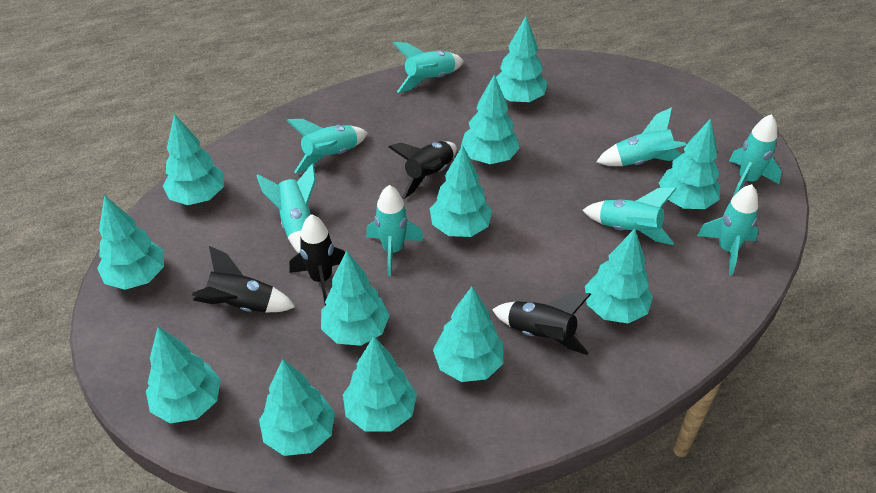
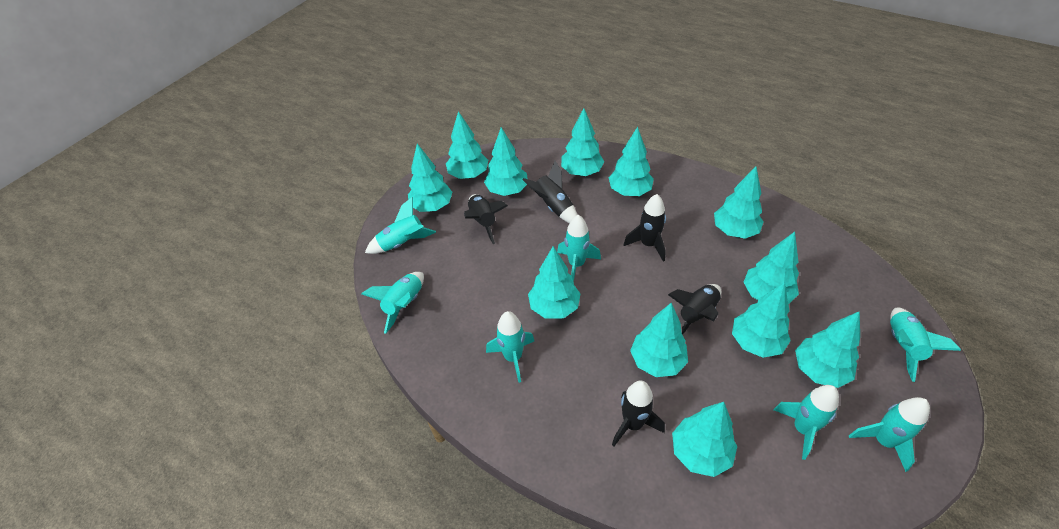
black rocket: [192,246,295,313] [289,214,345,305] [389,141,457,199] [492,292,591,355] = 4 -> [464,194,508,244] [522,161,577,223] [612,381,665,447] [623,194,666,261] [668,284,721,335] = 5
turquoise rocket: [256,163,316,253] [287,119,368,174] [366,185,424,276] [393,42,464,93] [582,187,677,245] [596,107,686,166] [697,184,758,275] [729,114,782,197] = 8 -> [361,272,424,334] [365,197,436,254] [486,311,534,383] [557,215,601,282] [773,385,839,460] [849,397,930,472] [890,308,961,382] = 7

